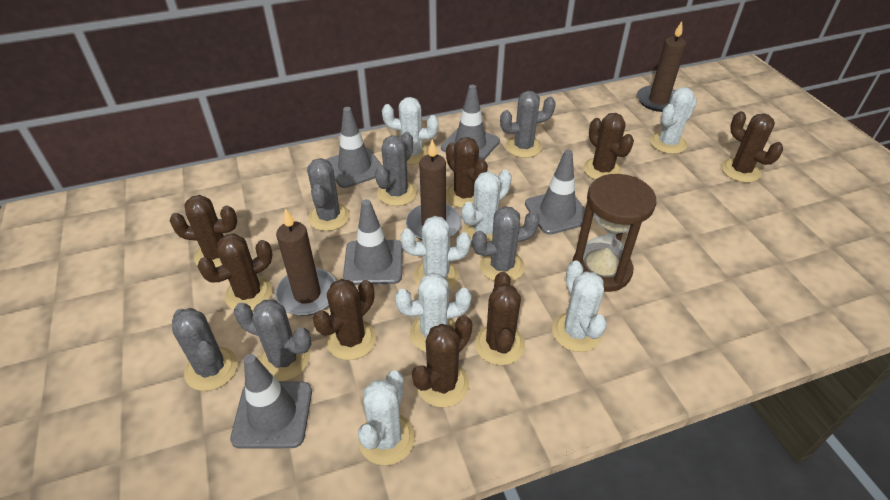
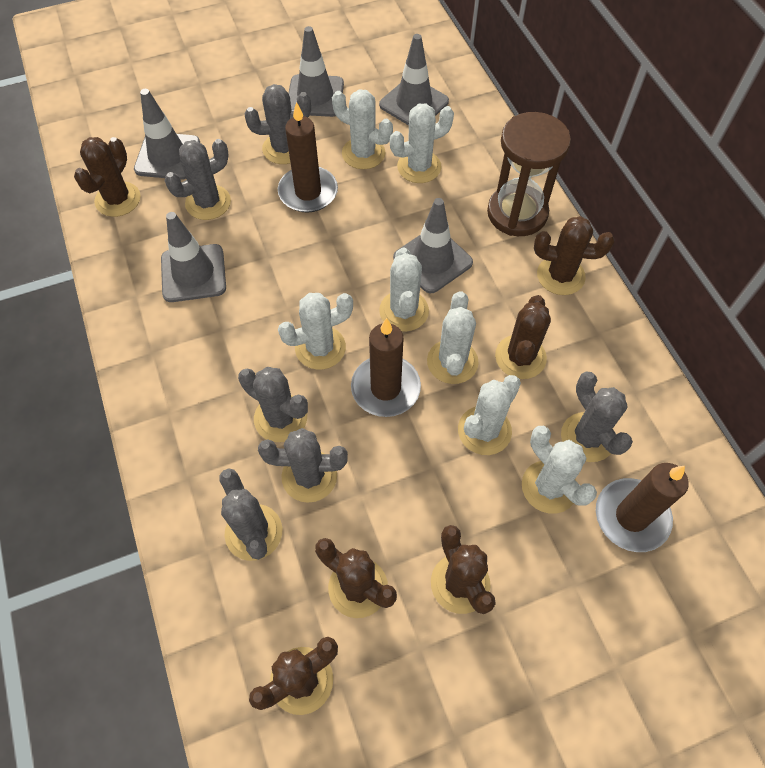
brown cactus: [170,195,237,267] [197,233,273,311] [313,279,376,360] [412,315,472,407] [446,137,488,208] [475,272,525,365] [583,113,634,180] [721,111,783,183] = 8 -> [74,137,140,217] [249,637,338,715] [315,538,397,618] [431,525,496,614] [495,295,551,379] [534,216,614,295] = 6

